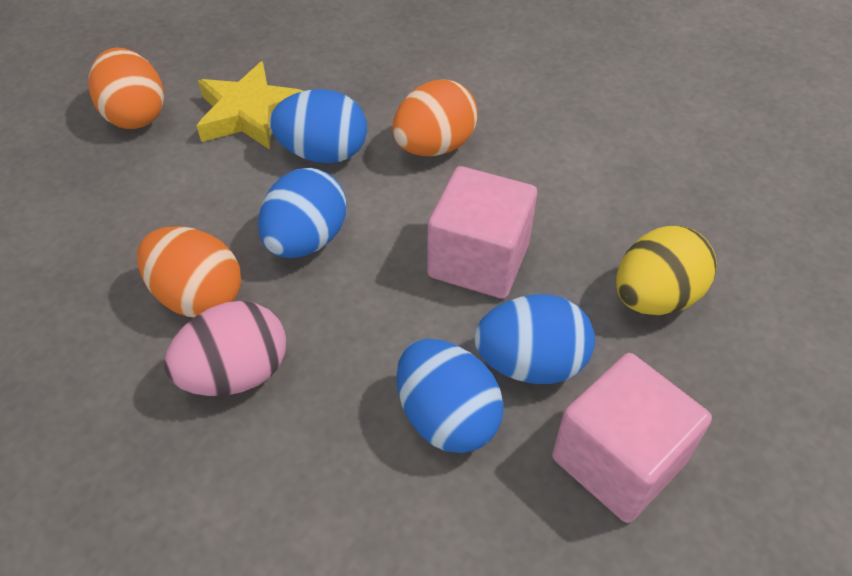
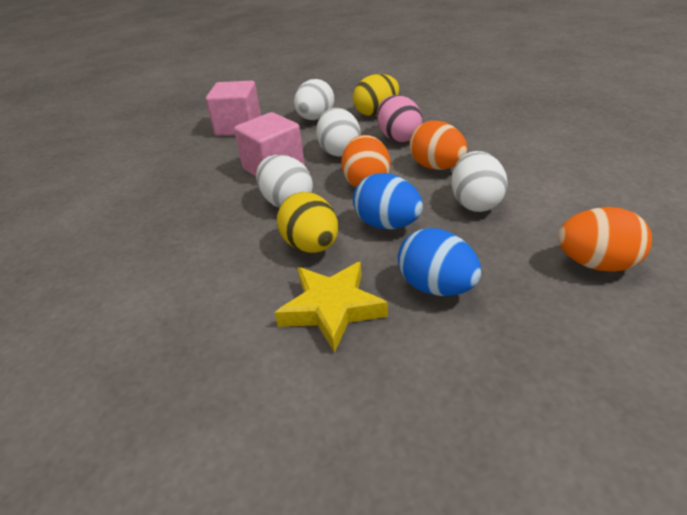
blue egg: [258,168,346,258] [270,89,367,163] [397,339,504,453] [474,294,595,384] = 4 -> [353,173,423,229] [398,228,481,296] = 2
white egg: none = 0 -> [256,155,313,208] [294,79,335,120] [316,108,360,157] [451,151,507,212] = 4
yellow egg: [616,226,717,315] = 1 -> [277,192,338,253] [353,74,399,116] = 2

